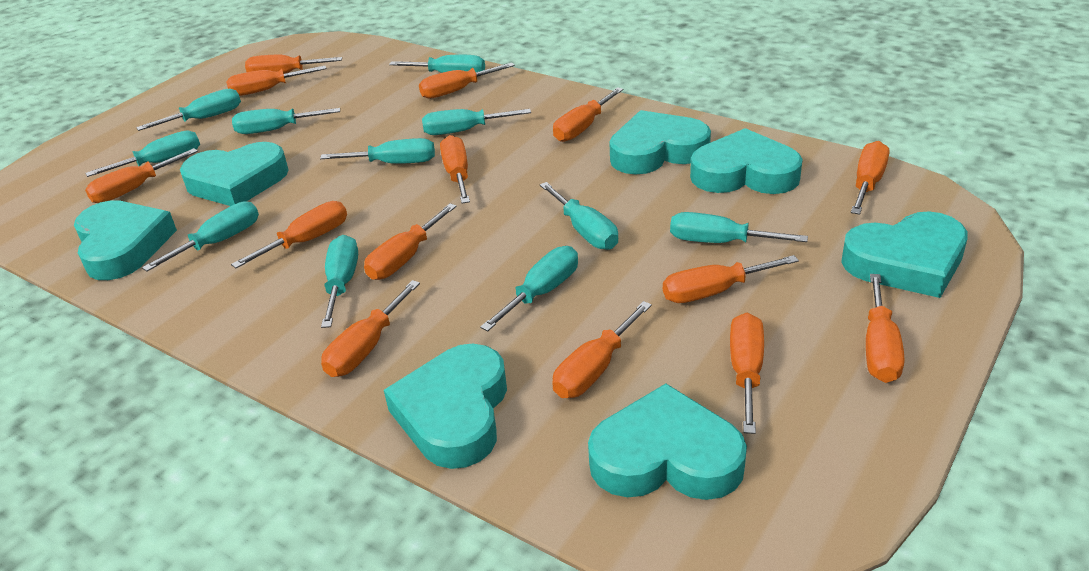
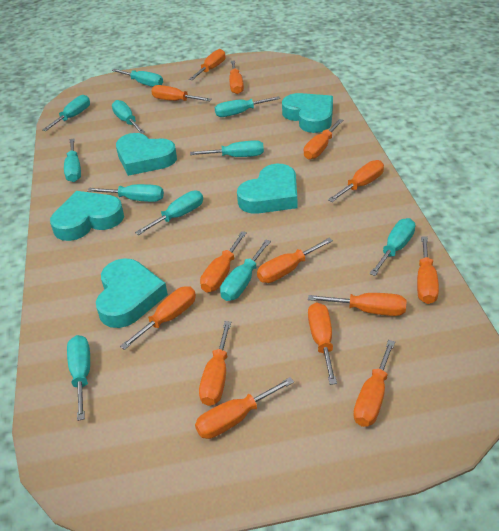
turquoise heart: [74,200,177,280] [180,142,289,206] [384,343,507,469] [588,384,747,500] [609,110,711,174] [690,128,803,194] [841,211,968,298] = 7 -> [50,191,124,241] [96,258,168,328] [116,133,177,176] [237,164,298,214] [282,93,333,133] = 5

